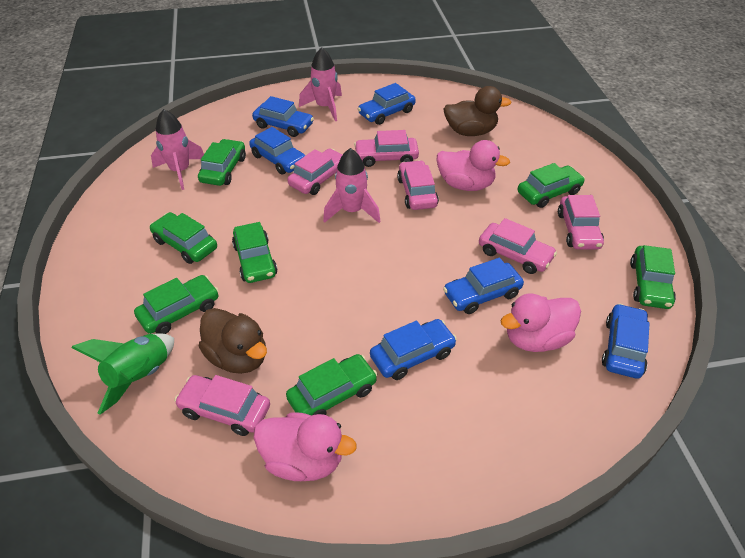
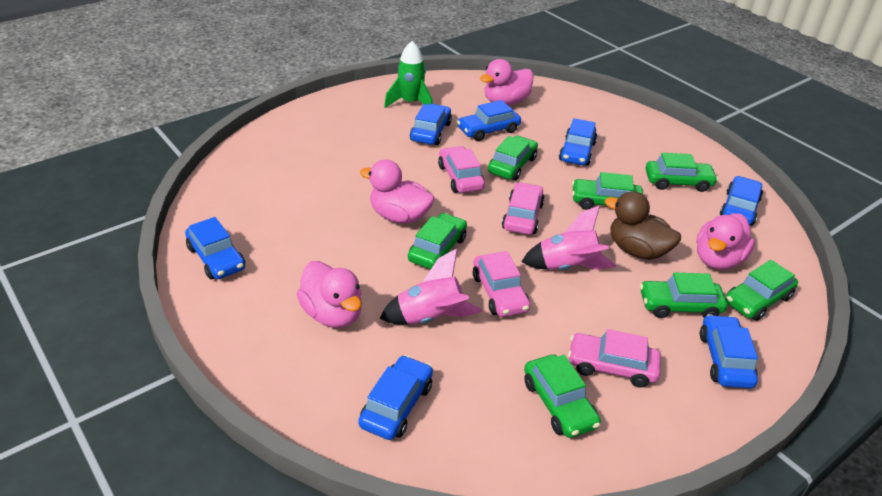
blue car: [249,127,306,175] [252,96,314,137] [358,83,416,125] [370,319,457,380] [443,258,524,314] [602,303,650,379] = 6 -> [185,217,245,279] [358,355,433,440] [410,104,452,145] [457,100,521,141] [559,118,597,166] [700,314,758,388] [720,176,763,226] = 7
brown duck: [198,308,267,374] [443,86,511,136] = 2 -> [605,191,681,260] = 1
pink car: [174,375,270,436] [287,149,343,195] [354,130,419,167] [397,160,439,210] [479,218,557,274] [558,195,604,250] = 6 -> [438,146,485,193] [473,251,530,317] [502,182,545,235] [568,329,661,388] = 4
pink duck: [254,412,357,481] [437,140,510,191] [501,293,581,352] = 3 -> [296,261,362,328] [360,160,435,224] [480,59,533,105] [696,213,755,270] = 4
pink rocket: [151,109,204,190] [299,47,342,121] [323,148,381,223] = 3 -> [380,249,482,325] [521,205,616,270] = 2

